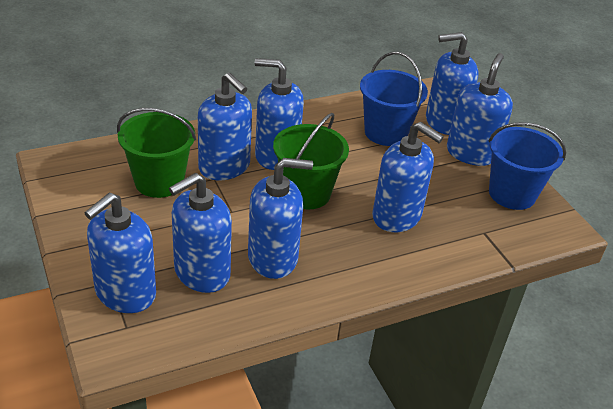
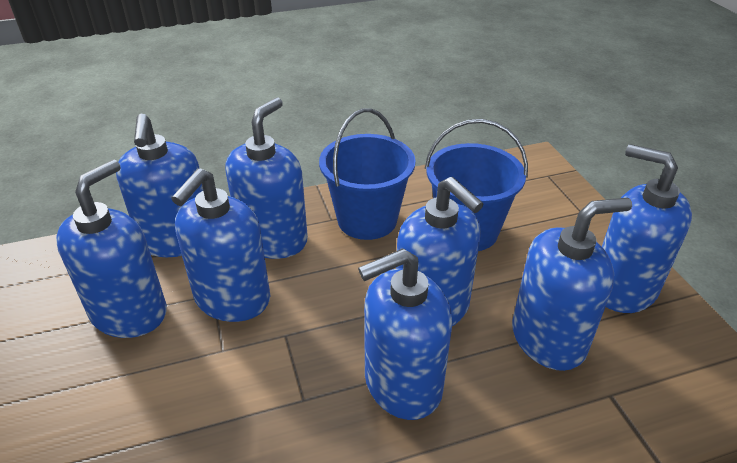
green bucket: [117,108,196,198] [273,113,349,209] = 2 -> none = 0

